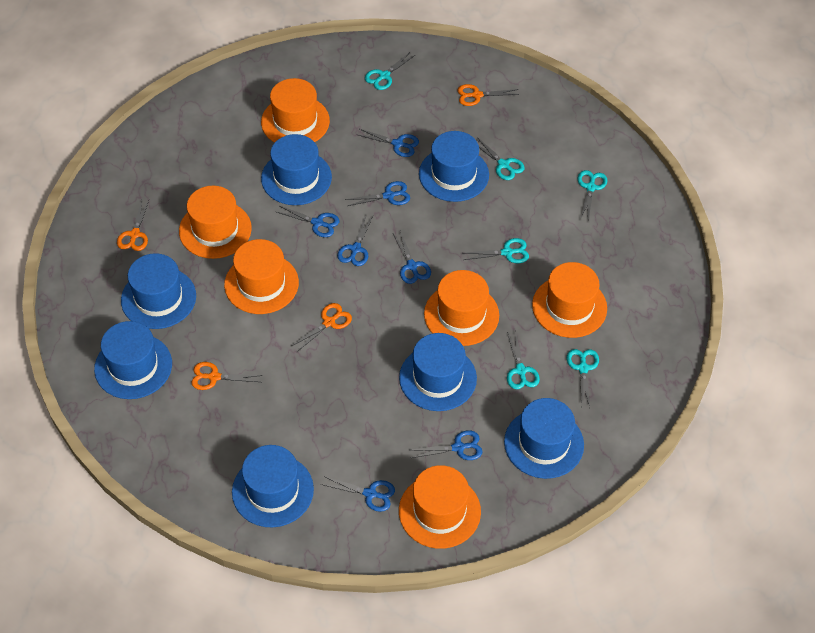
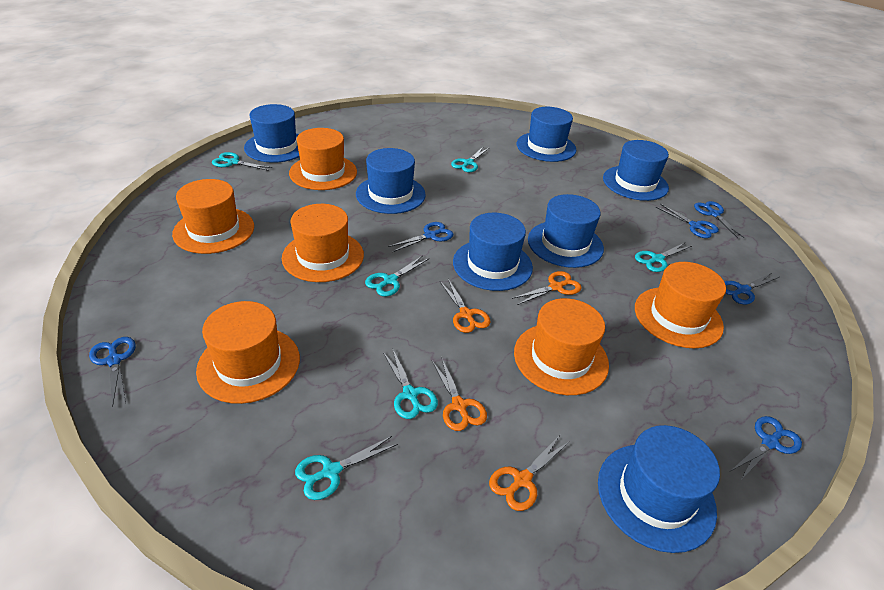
blue scissors: [277,206,340,237] [321,477,395,512] [337,214,373,266] [345,181,410,206] [358,129,419,157] [393,231,431,284] [411,430,483,460] = 7 -> [89,337,136,407] [388,222,453,252] [656,204,719,238] [694,201,744,238] [724,273,779,304] [731,416,802,481] = 6

